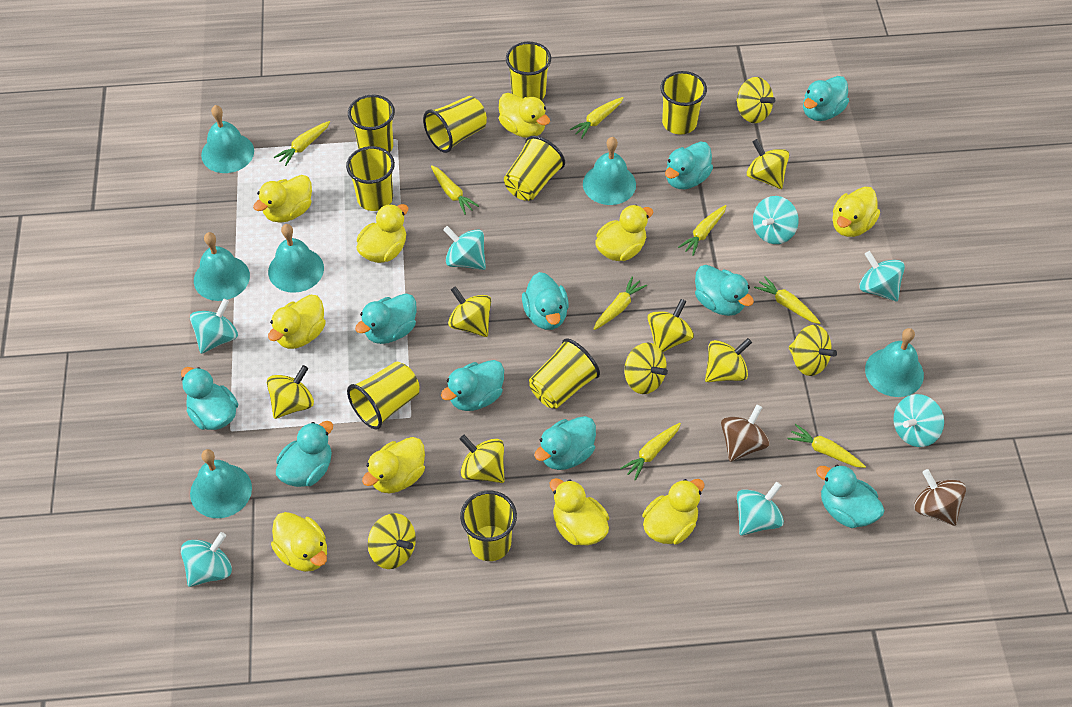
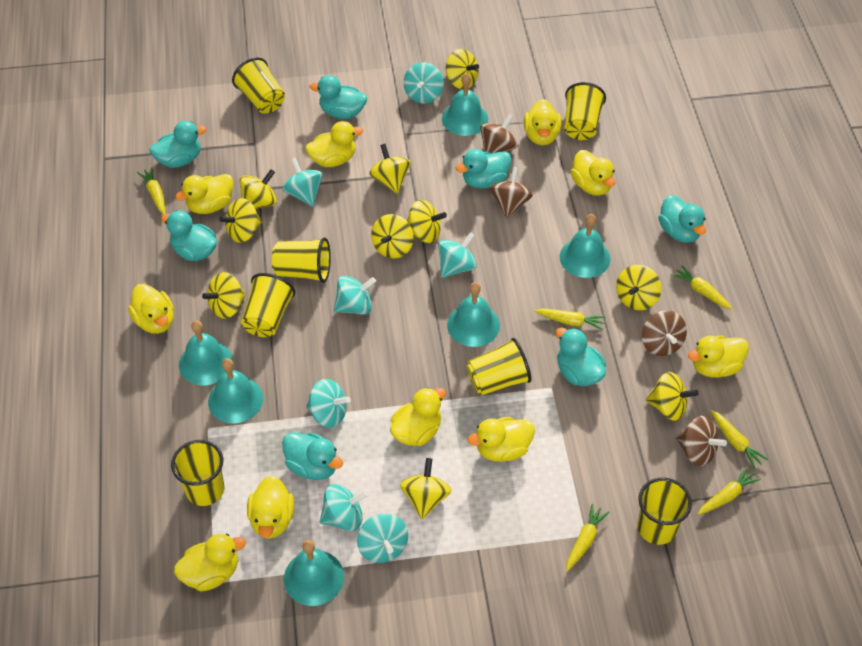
brown spinning top: [721,405,770,462] [914,469,966,526] = 2 -> [480,114,517,153] [490,167,533,219] [642,310,687,356] [676,416,727,466] = 4
turquoise duck: [181,367,238,430] [276,421,333,487] [355,293,417,344] [441,360,504,411] [522,272,569,330] [534,416,596,470] [665,142,713,189] [695,265,754,316] [803,76,849,121] [816,465,884,528] = 10 -> [150,121,207,168] [161,211,217,261] [282,432,343,480] [309,75,367,119] [456,149,511,189] [556,327,606,386] [658,195,706,243] = 7
yellow carrot: [274,121,330,166] [431,165,479,215] [570,97,624,139] [594,276,647,330] [620,423,681,481] [678,205,726,256] [754,276,820,324] [788,424,866,468] = 8 -> [137,167,165,215] [534,309,606,330] [566,504,609,571] [672,265,732,309] [698,466,761,515] [711,410,768,469] = 6
yellow cup: [346,146,395,211] [347,362,419,430] [348,95,395,153] [423,96,487,153] [460,491,517,561] [504,136,565,201] [506,42,551,100] [529,338,600,409] [661,71,707,135] = 9 -> [171,440,224,506] [232,58,285,114] [241,273,295,337] [272,237,331,283] [466,338,532,396] [564,82,606,140] [637,477,692,545] = 7

